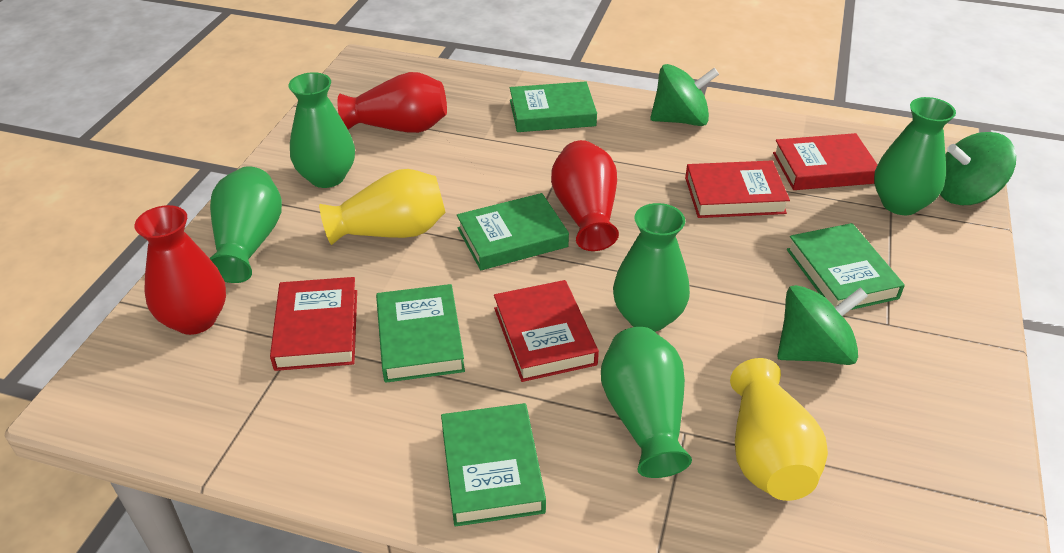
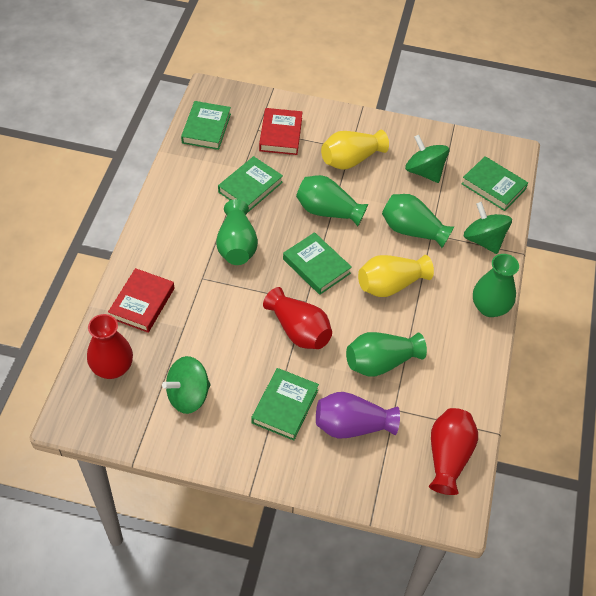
purple vase: none = 0 -> [316,392,400,439] = 1
red book: [270,277,357,371] [494,280,599,382] [685,161,790,218] [773,133,877,190] = 4 -> [108,268,174,333] [259,108,303,155] = 2

